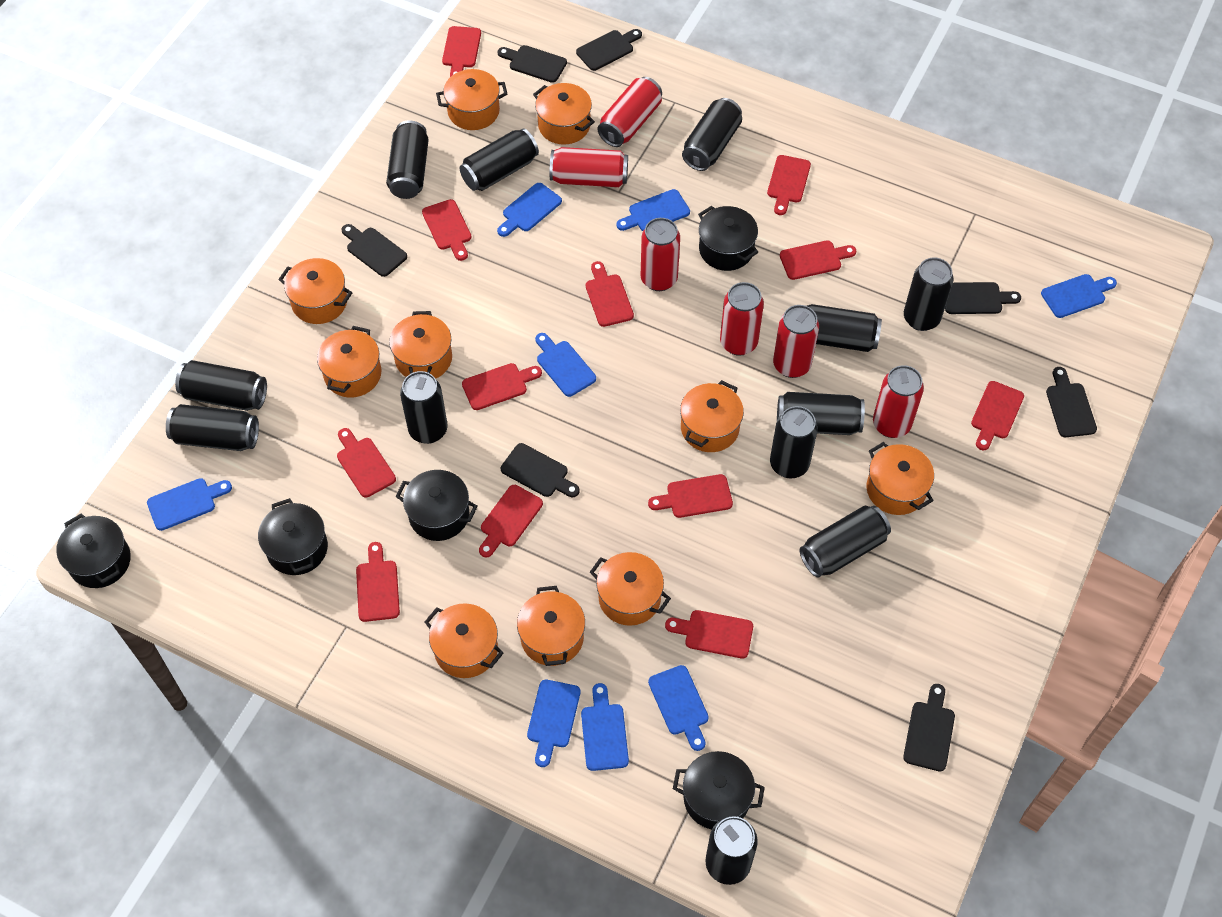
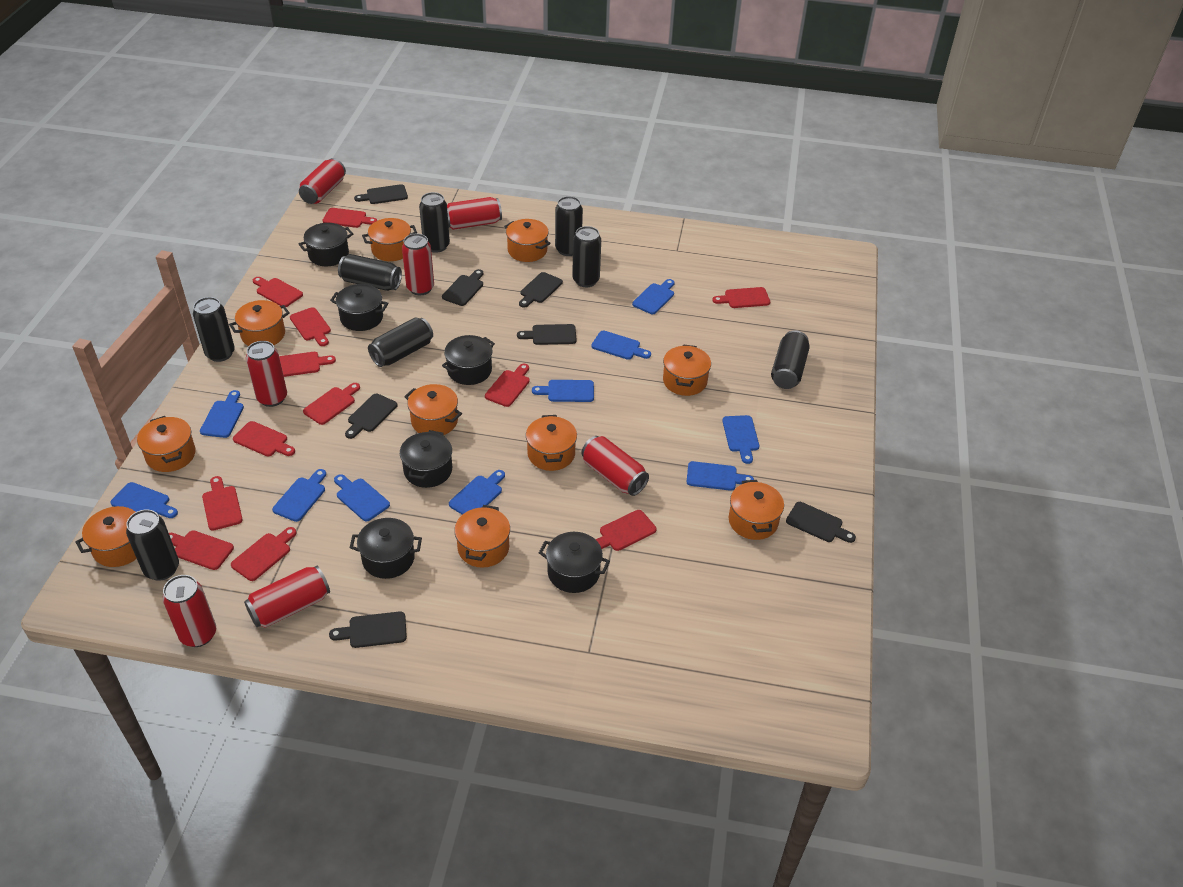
black can: [166,404,259,451] [175,360,267,411] [386,120,429,199] [400,371,448,444] [460,128,539,191] [682,98,742,171] [705,816,758,885] [770,406,818,478] [777,392,865,435] [800,506,891,578] [807,304,882,352] [904,257,954,331] = 12 -> [126,509,179,581] [193,297,235,362] [338,254,402,291] [368,317,433,367] [419,192,450,253] [555,196,583,256] [572,226,601,287] [771,330,810,389] = 8
black pot: [56,513,131,588] [258,498,328,575] [395,470,478,541] [673,751,765,829] [698,206,758,271] = 5 -> [299,223,353,266] [330,284,389,331] [350,518,422,579] [400,430,452,488] [442,335,495,385] [539,532,610,593] = 6
blue cutting board: [147,478,232,531] [497,183,562,237] [527,680,580,767] [535,333,596,397] [581,683,629,771] [616,189,690,231] [648,665,709,751] [1041,274,1117,318] = 8 -> [110,482,178,518] [200,390,244,438] [272,469,326,522] [334,474,390,521] [449,470,505,515] [532,380,594,402] [591,330,651,360] [632,279,675,314] [687,461,754,491] [722,415,759,464] = 10
red can: [550,147,628,187] [597,77,662,147] [641,218,680,291] [720,282,764,356] [773,305,819,378] [873,365,924,438] = 6 -> [163,575,216,647] [244,566,330,628] [246,341,287,407] [299,158,346,204] [402,234,434,295] [447,197,502,230] [581,436,649,496] = 7

